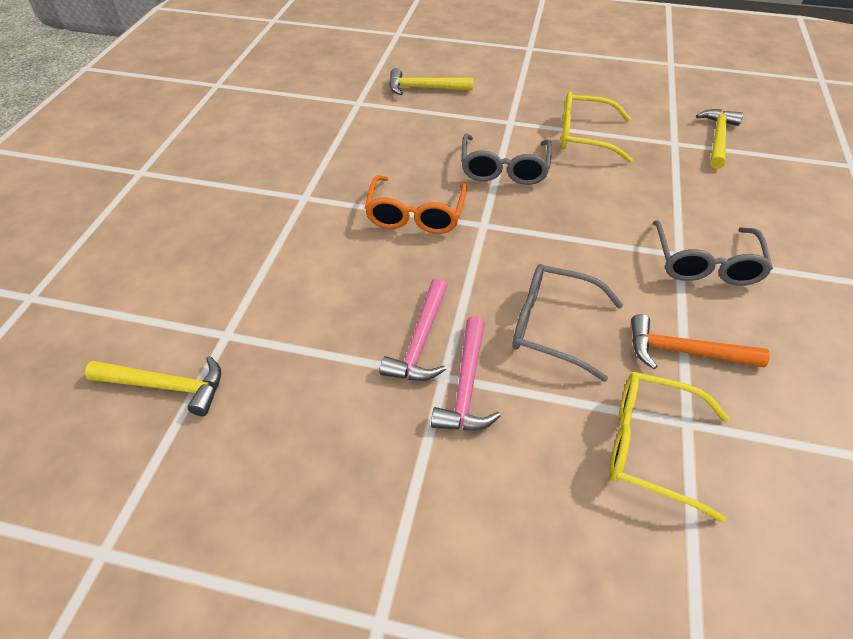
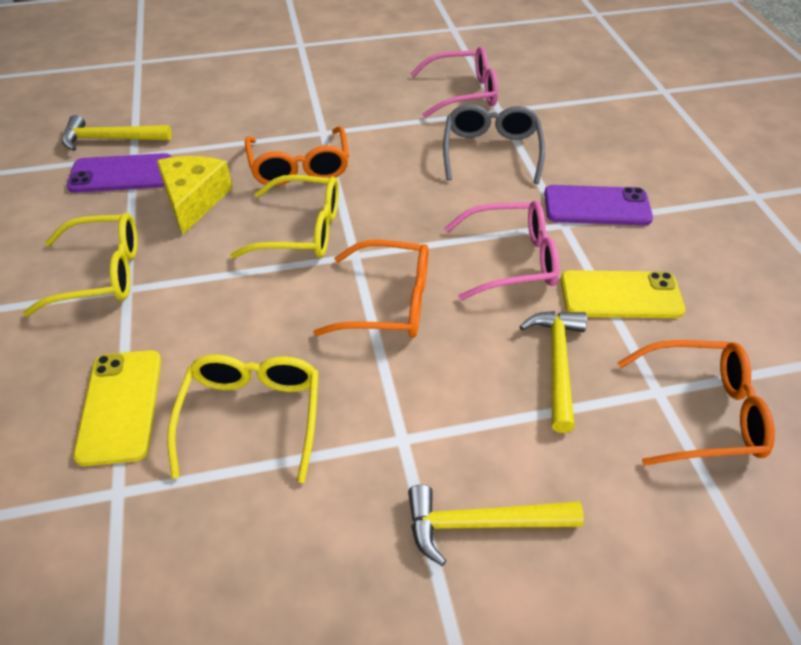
grey glasses: [461,134,552,185] [512,264,623,382] [653,220,773,286] = 3 -> [443,104,545,184] = 1
orange glasses: [365,175,467,234] = 1 -> [245,126,349,186] [313,240,429,338] [617,340,775,466] = 3
orange hammer: [631,314,770,369] = 1 -> none = 0
pink glasses: none = 0 -> [411,47,498,118] [444,200,559,300] = 2
pink hammer: [379,278,448,381] [431,316,501,430] = 2 -> none = 0
purple phone: none = 0 -> [67,153,172,193] [544,185,653,225] = 2
yellow cheese: none = 0 -> [157,156,232,235] = 1
yellow glasses: [560,92,633,163] [609,372,729,523] = 2 -> [23,213,138,316] [167,354,319,483] [230,175,339,258] = 3
yellow phone: none = 0 -> [73,350,161,466] [560,270,685,318] = 2

